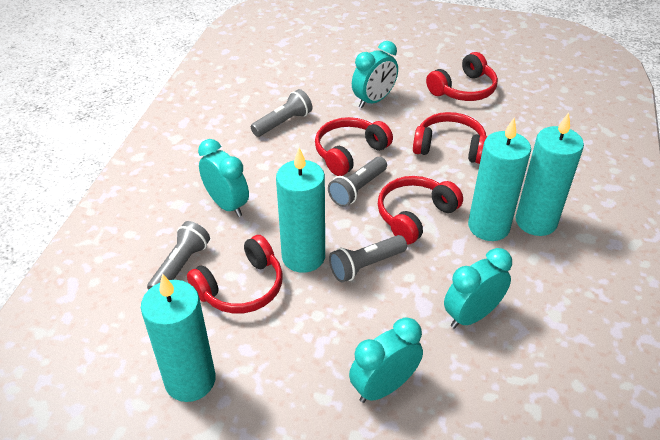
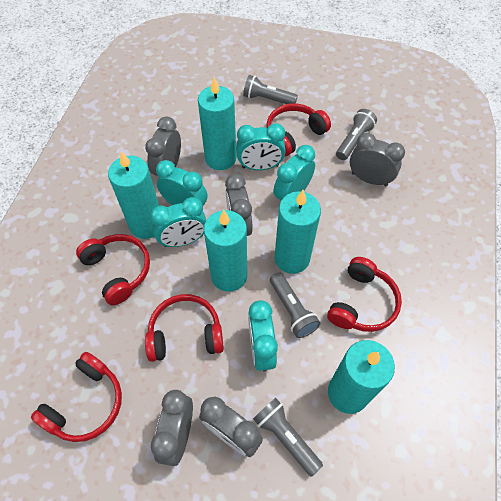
grey clock: none = 0 -> [145,116,181,176] [151,390,193,466] [199,397,263,457] [225,174,253,236] [350,132,405,187] = 5
turquoise candle: [141,273,216,402] [276,147,325,273] [468,118,531,241] [515,113,584,236] = 4 -> [108,151,159,239] [198,77,237,170] [204,210,247,292] [275,190,321,274] [328,340,395,414] = 5
turquoise clock: [198,139,249,217] [349,317,423,403] [352,41,398,108] [444,248,512,329] = 4 -> [150,197,206,247] [156,160,208,206] [236,123,286,170] [248,300,278,372] [273,145,315,200] = 5

